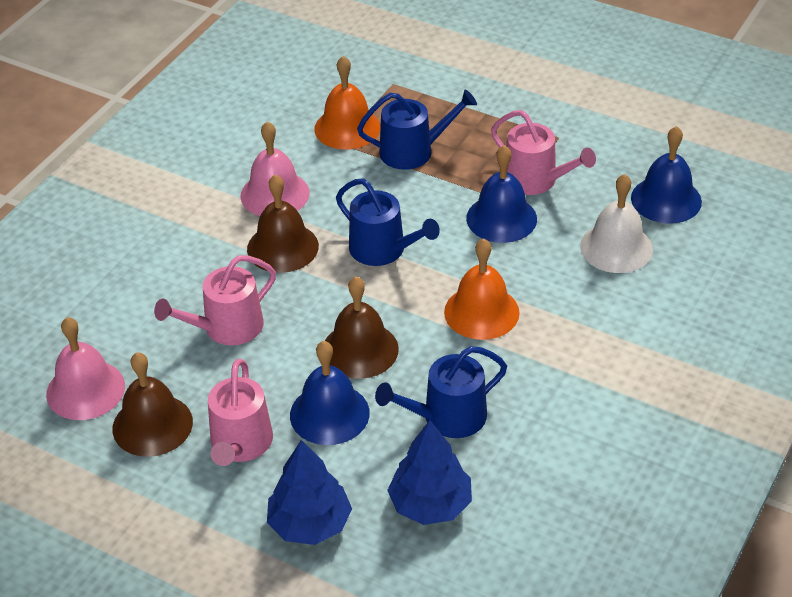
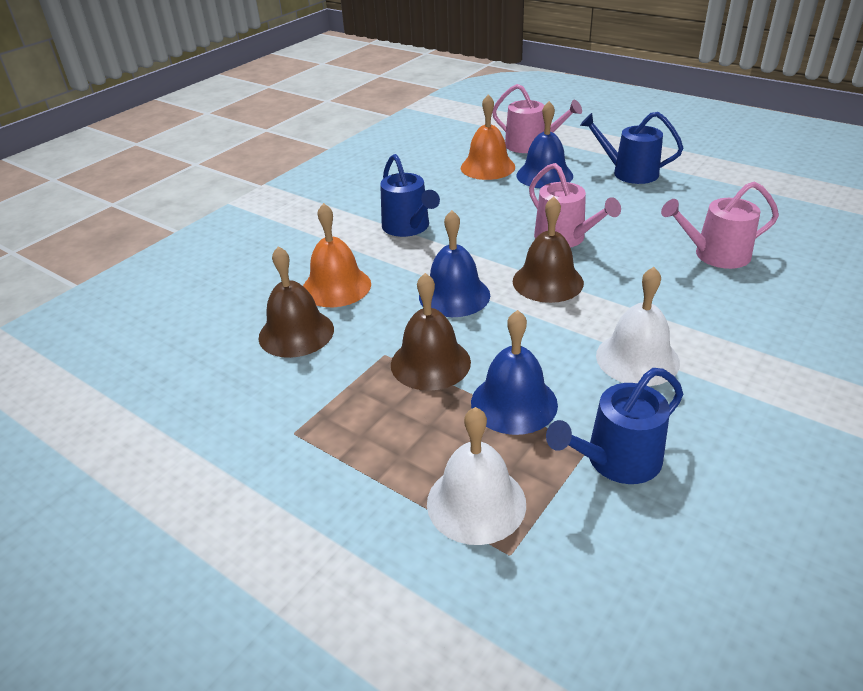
blue tree: [267,440,352,545] [387,420,472,525] = 2 -> none = 0
pink bell: [46,317,125,420] [241,121,310,216] = 2 -> none = 0
white bell: [580,174,653,273] = 1 -> [427,407,526,545] [596,267,680,386] = 2

